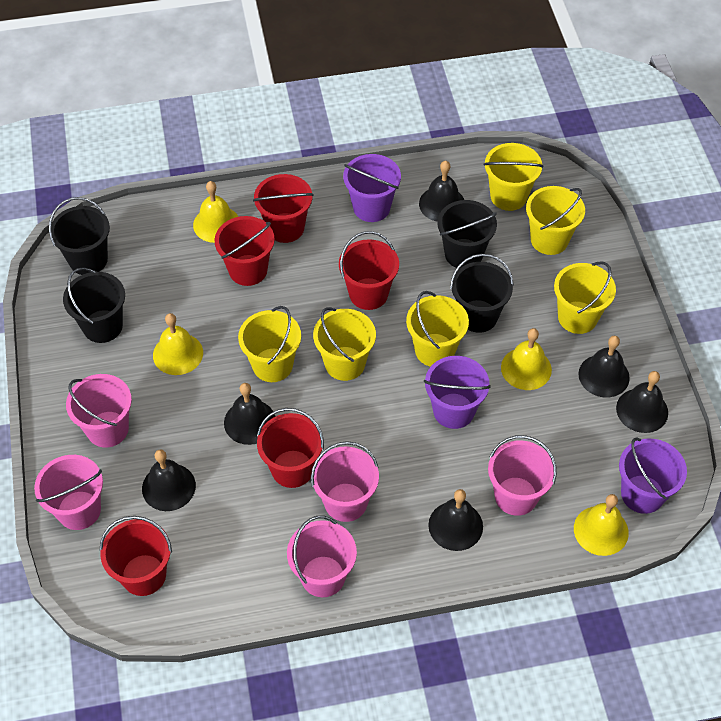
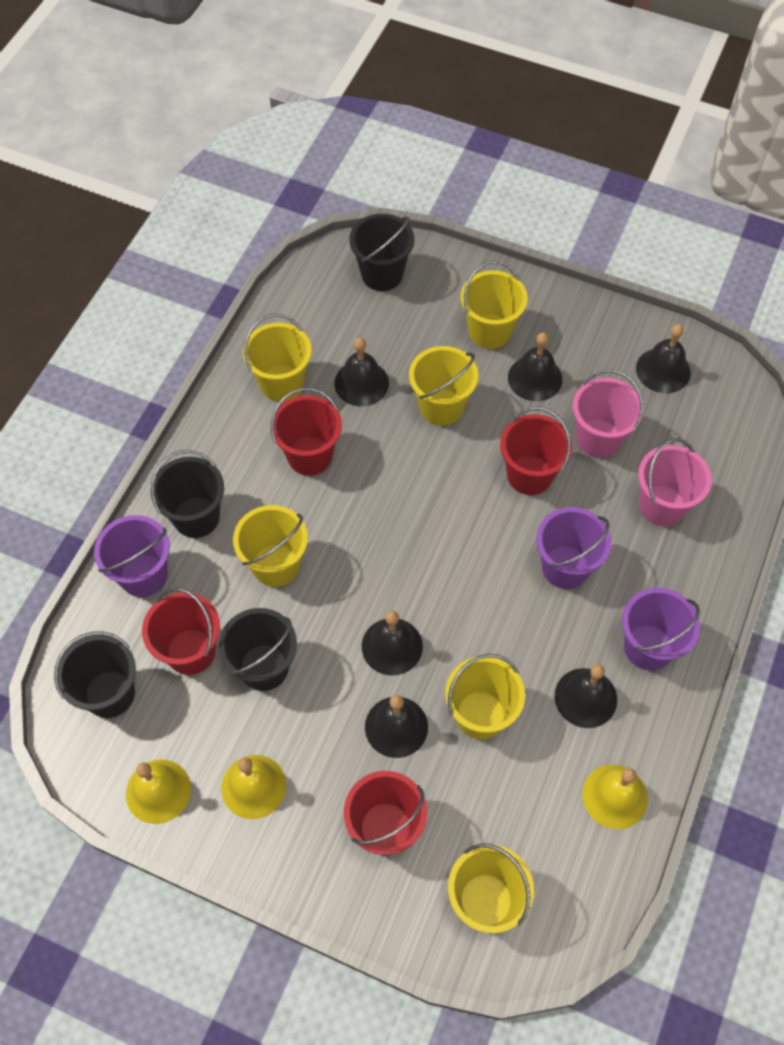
pink bucket: [34,455,103,530] [66,374,132,448] [287,516,357,597] [311,441,379,522] [488,435,557,516] = 5 -> [573,370,644,458] [638,438,712,526] = 2
red bucket: [100,516,172,596] [214,216,275,286] [253,174,314,243] [257,408,324,488] [339,231,399,310] = 5 -> [142,588,220,675] [271,388,342,476] [344,771,427,855] [500,407,572,495] = 4
yellow bell: [153,313,203,375] [193,181,238,243] [501,328,552,390] [574,494,629,556] = 4 -> [126,759,191,824] [221,755,286,819] [582,764,648,829] = 3

